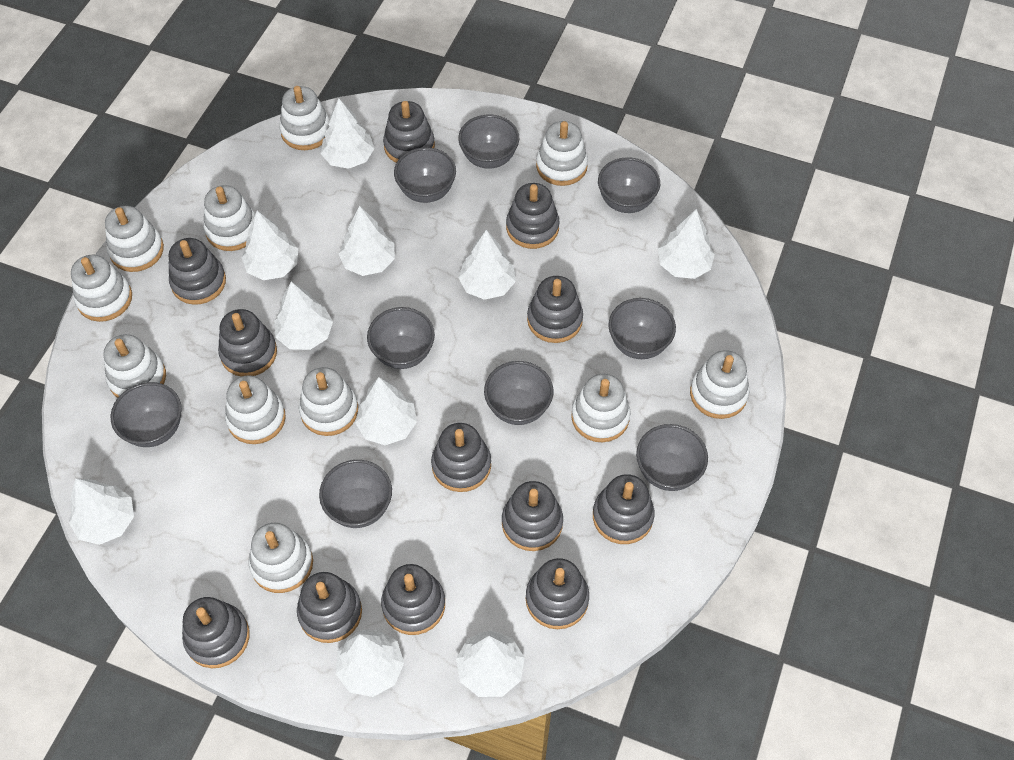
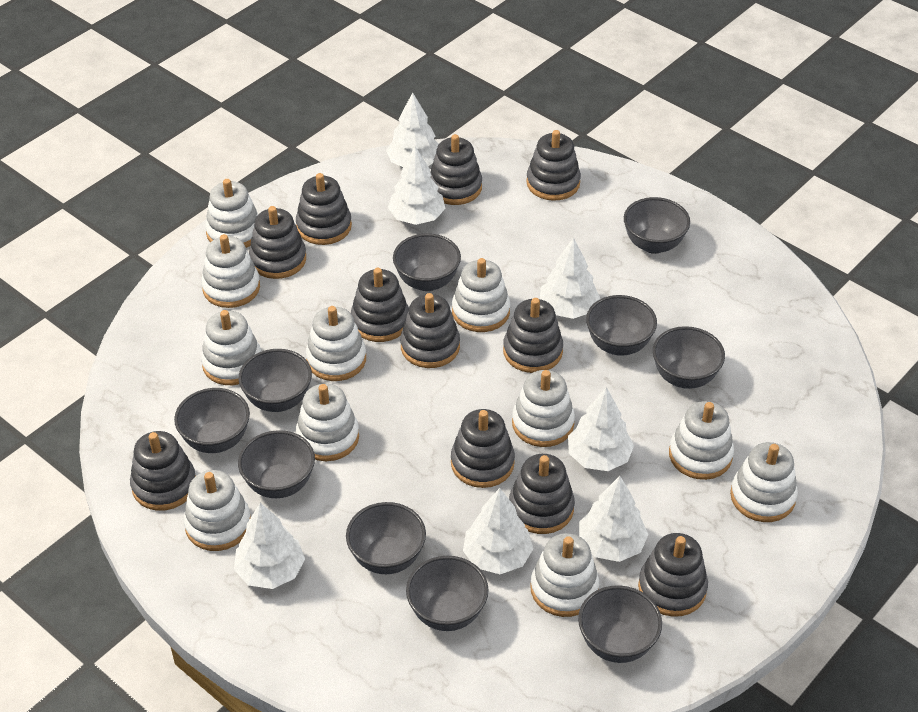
grey bowl: [111,382,182,447] [319,460,392,528] [367,307,435,369] [394,147,456,203] [458,115,519,169] [484,361,553,425] [598,157,660,213] [608,298,676,359] [636,424,708,491] = 9 -> [174,388,250,453] [238,349,312,412] [238,430,315,498] [346,502,426,574] [393,233,461,291] [406,556,489,631] [578,585,662,663] [586,295,657,356] [624,197,690,254] [653,326,725,389] = 10
grey stacking toy: [169,238,226,305] [182,597,250,668] [218,309,277,377] [297,572,362,643] [381,564,445,635] [383,101,435,163] [431,423,491,492] [502,481,563,551] [506,183,560,249] [526,558,589,629] [527,276,583,343] [593,474,655,544] = 12 -> [130,431,196,511] [249,206,306,279] [296,173,352,245] [351,268,409,342] [400,293,460,368] [430,134,482,205] [451,409,515,488] [503,298,563,373] [509,454,575,534] [526,130,581,201] [638,533,708,617] = 11
white tree: [69,478,134,545] [241,211,298,280] [274,282,333,350] [321,98,375,169] [336,629,404,697] [339,206,395,276] [355,377,417,445] [456,630,525,697] [458,230,516,300] [658,209,715,279] = 10 -> [234,503,305,589] [386,92,439,167] [388,146,446,225] [463,488,534,574] [540,238,600,319] [568,387,634,471] [579,476,649,562] = 7

